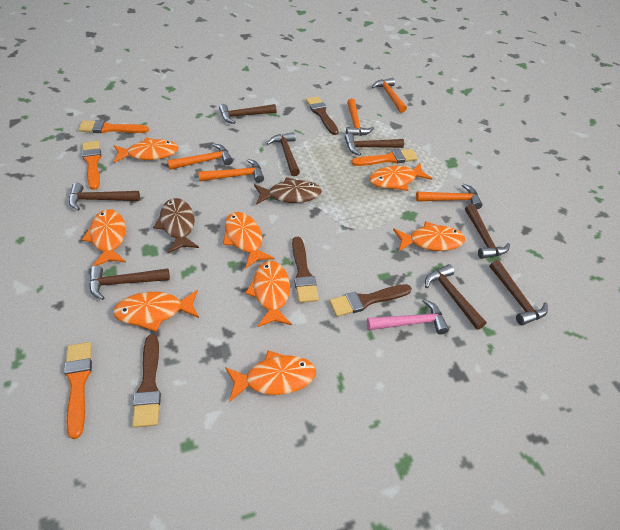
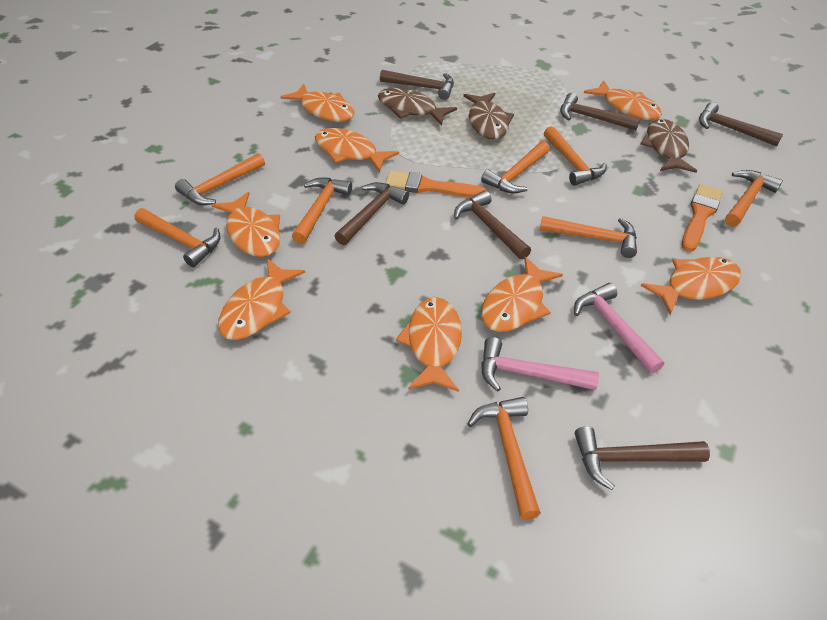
brown brush: [132,334,161,428] [292,237,319,303] [306,96,339,135] [329,284,412,317] = 4 -> none = 0
brown fish: [153,198,199,253] [254,177,321,205] = 2 -> [378,88,457,126] [463,93,514,140] [640,119,697,173] = 3
brown hammer: [69,183,140,211] [89,266,170,300] [219,104,277,124] [267,132,300,176] [345,133,404,156] [425,264,486,330] [465,204,510,259] [489,260,548,325] = 8 -> [335,182,409,245] [380,70,454,100] [454,190,531,260] [560,93,640,130] [575,426,710,490] [699,102,783,147] = 6
orange brush: [64,342,92,439] [78,120,149,133] [82,141,101,190] [351,149,418,166] = 4 -> [385,171,487,198] [682,184,723,252] = 2
orange hammer: [167,144,233,170] [198,159,264,183] [346,99,374,136] [372,78,407,113] [416,184,482,209] = 5 -> [135,208,221,267] [175,153,265,205] [292,178,352,244] [467,397,541,520] [481,141,550,193] [540,216,637,258] [544,126,607,186] [725,170,783,227] = 8
pink hammer: [367,299,449,334] = 1 -> [481,337,599,392] [574,283,664,374] = 2

